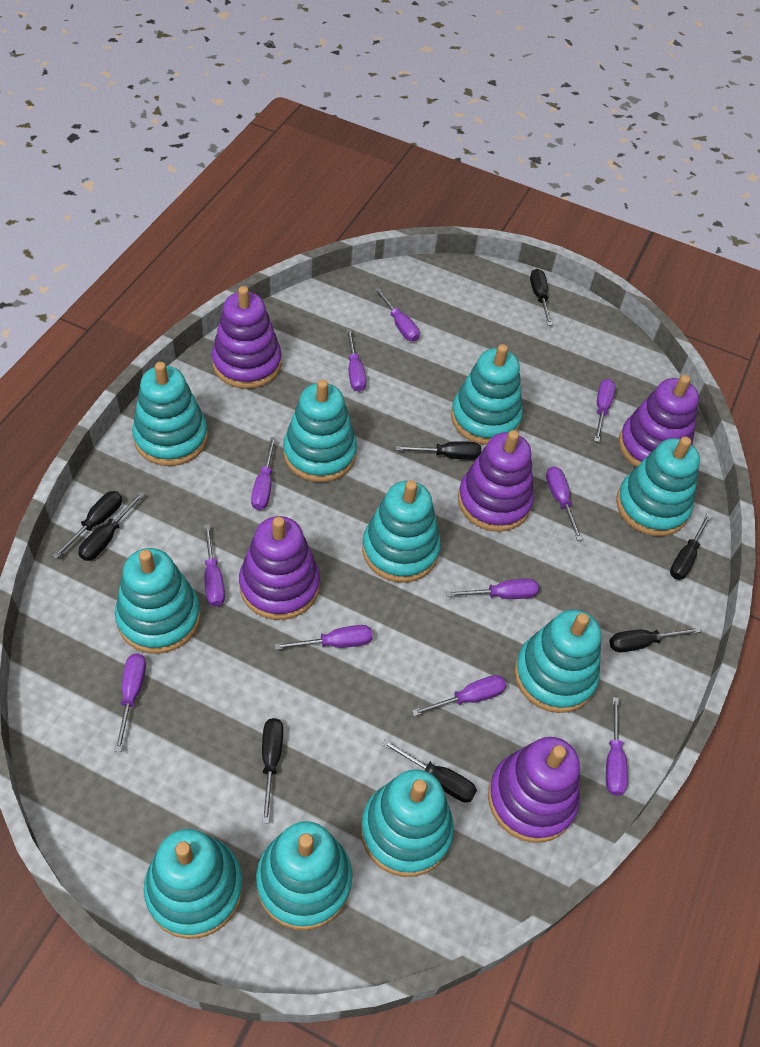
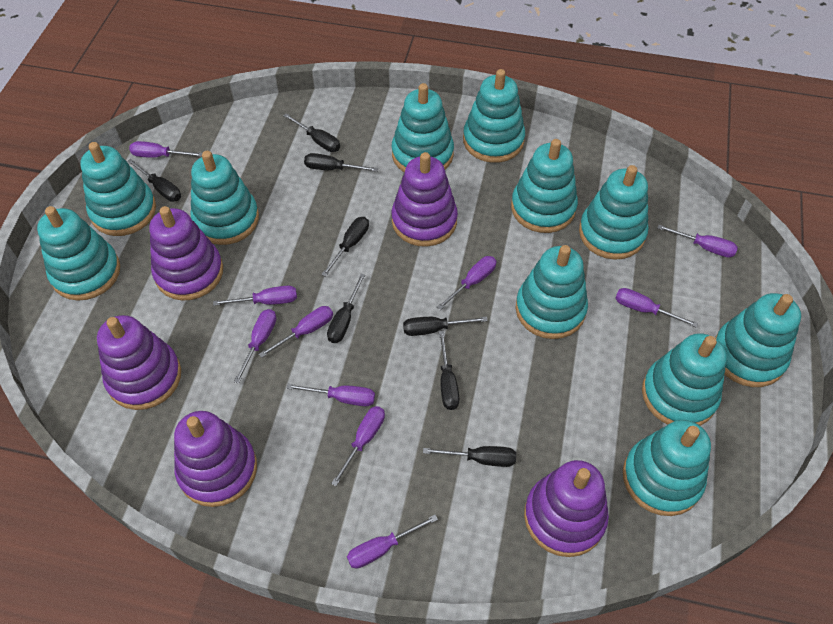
purple screwdriver: [114,653,146,752] [204,524,225,607] [251,437,276,510] [274,625,373,650] [346,329,366,392] [374,288,420,342] [412,675,506,716] [446,579,539,599] [546,466,583,541] [594,379,616,442] [606,697,628,796] = 11 -> [129,141,202,158] [213,285,297,306] [234,309,276,384] [259,306,333,358] [287,384,375,406] [331,406,385,486] [347,515,438,569] [437,256,496,310] [615,288,698,328] [657,225,738,257] = 10
turquoise stacking toy: [115,548,201,654] [132,362,208,466] [144,829,243,939] [256,821,352,930] [283,379,357,482] [361,769,454,877] [362,480,441,583] [451,344,523,445] [514,609,601,713] [616,437,700,536] = 10 -> [37,206,120,301] [80,142,156,236] [190,151,259,245] [392,83,454,173] [463,69,525,163] [511,139,578,233] [515,245,588,339] [579,165,649,260] [623,420,711,516] [642,333,727,426] [715,293,801,387] = 11

